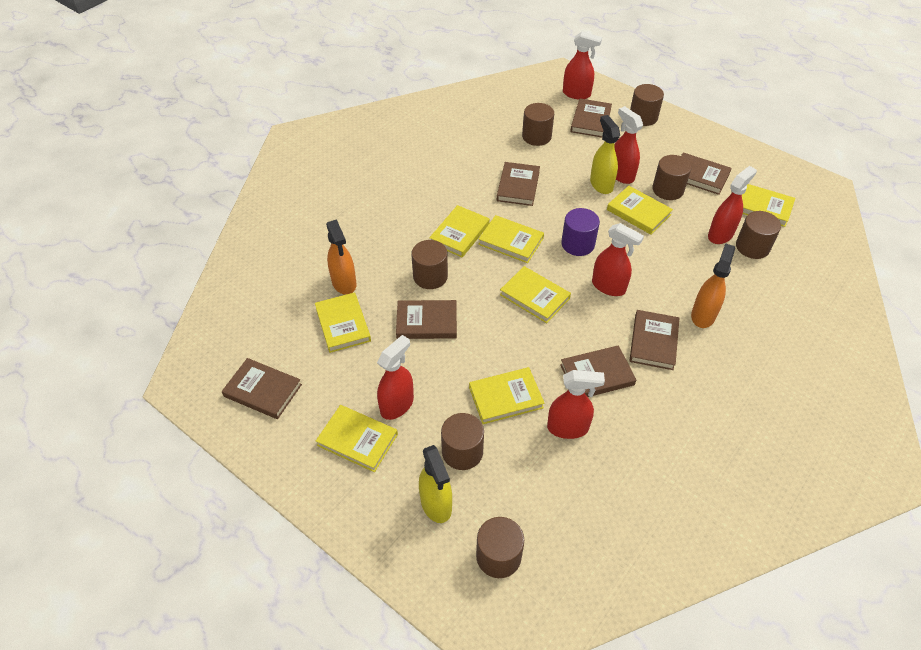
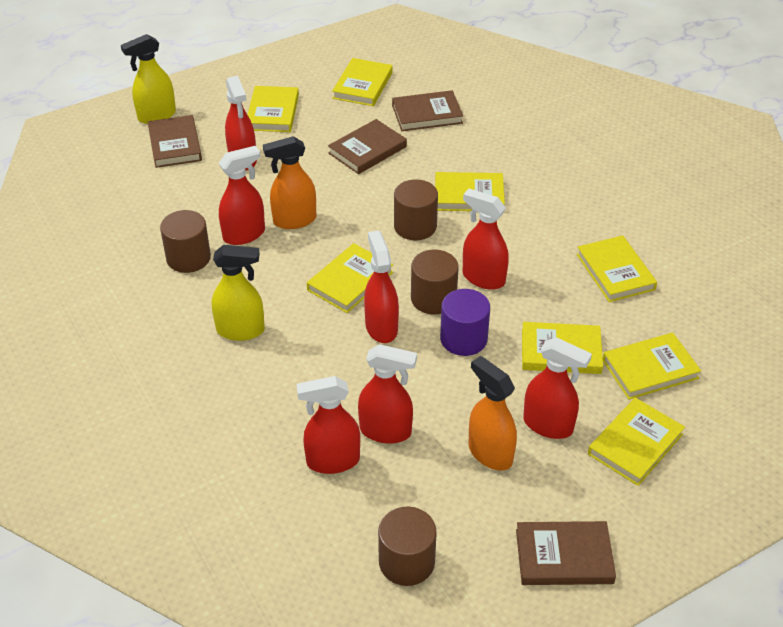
brown book: [222,358,302,419] [396,300,457,339] [497,162,540,206] [560,345,636,397] [570,98,612,137] [629,310,679,370] [681,152,732,195] = 7 -> [148,115,202,168] [328,119,407,174] [392,90,463,131] [516,521,616,585] = 4
brown cylinder: [411,240,448,289] [441,413,484,470] [476,517,524,578] [522,103,554,146] [630,84,664,126] [652,155,692,200] [736,211,781,259] = 7 -> [160,210,211,273] [378,506,437,586] [394,179,438,240] [411,250,459,314] = 4
red spray bottle: [377,335,414,420] [547,370,605,439] [563,32,602,99] [592,223,644,296] [614,106,643,184] [708,166,757,244] = 6 -> [219,146,265,245] [225,76,257,170] [296,376,360,474] [358,344,417,444] [364,230,399,343] [463,189,509,290] [523,337,592,439] = 7

